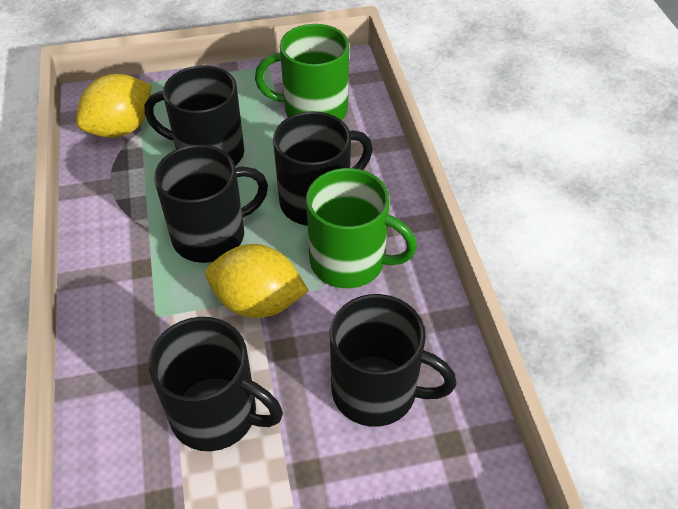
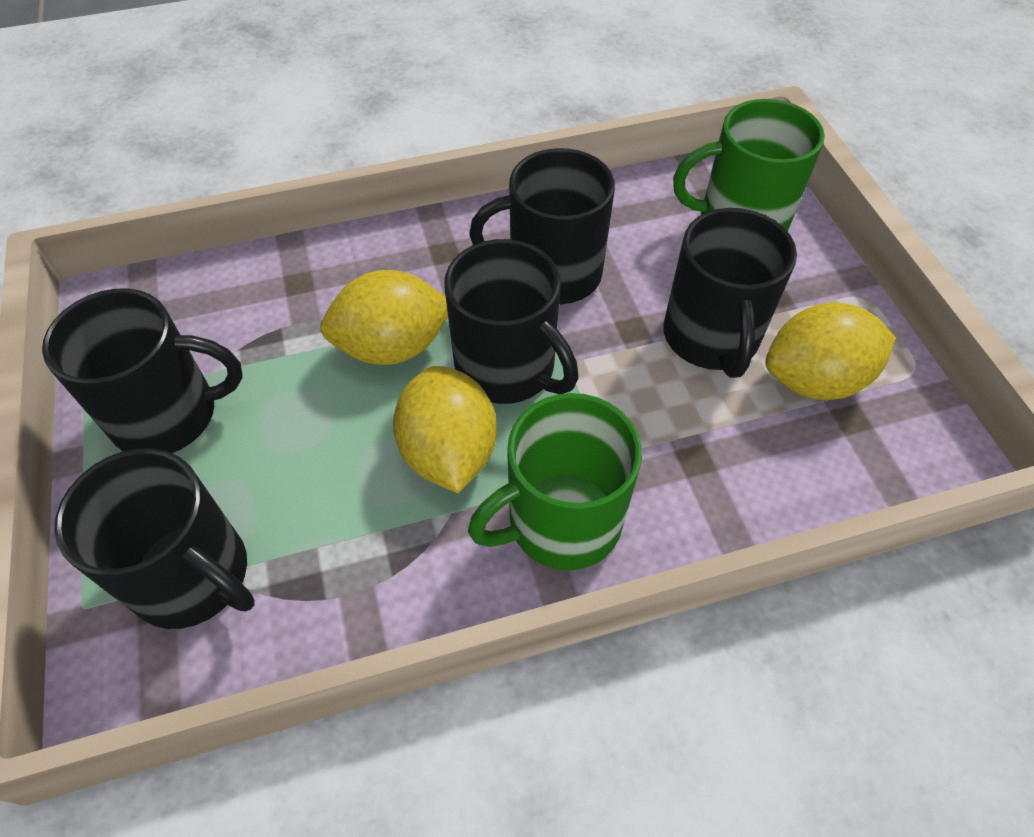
yellow lemon: [76,74,152,138] [205,244,309,318] = 2 -> [320,270,448,365] [393,366,497,493] [765,302,896,400] = 3

